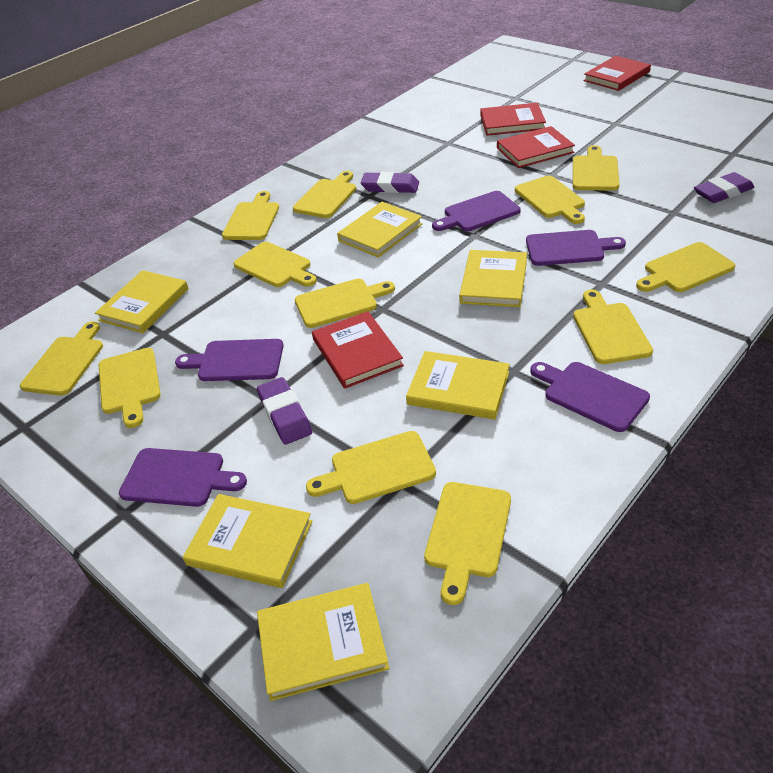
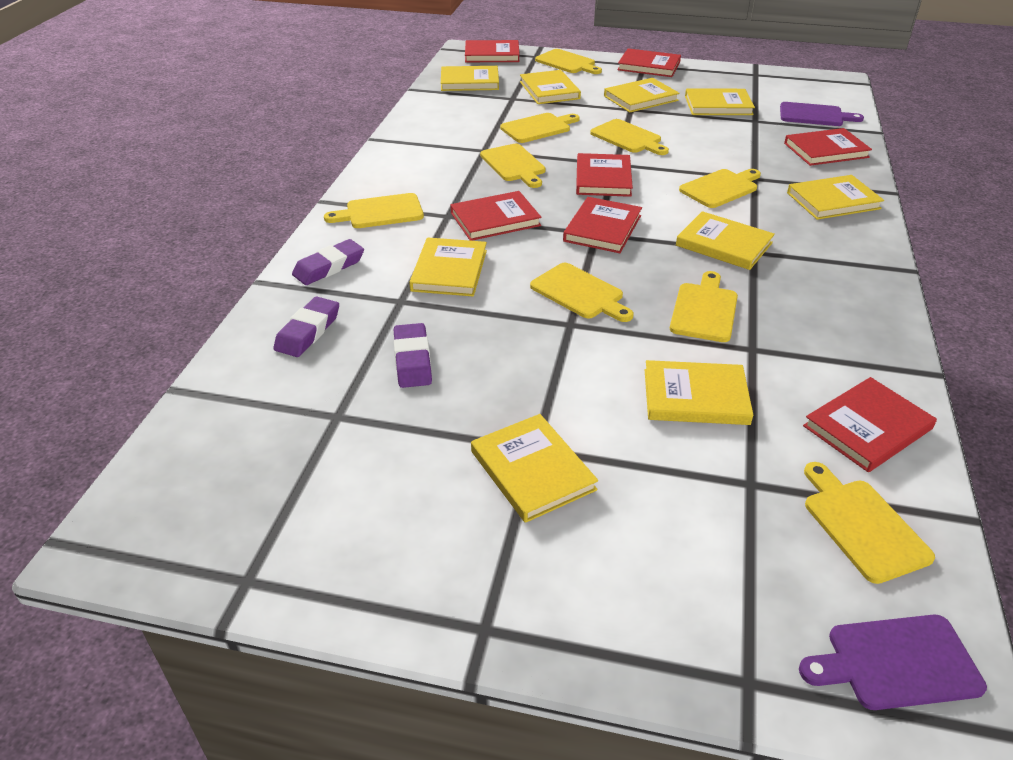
purple cutting board: [119,448,247,507] [175,339,284,381] [432,191,521,231] [526,230,626,266] [530,362,650,432] = 5 -> [780,102,864,126] [799,615,987,710] = 2
red book: [312,311,404,389] [480,103,546,136] [497,126,575,168] [583,56,651,91] = 4 -> [450,191,541,241] [465,40,520,62] [563,197,642,253] [576,153,633,197] [617,48,681,77] [784,128,872,166] [803,377,937,472] = 7
yellow book: [95,270,189,333] [183,494,313,588] [257,583,389,701] [337,202,422,258] [406,351,510,419] [459,250,527,307] = 6 -> [409,237,487,296] [441,66,499,91] [471,414,598,523] [520,70,581,104] [604,78,679,113] [645,360,753,425] [676,211,775,270] [685,89,755,115] [787,175,884,220] = 9
yellow cutting board: [20,321,103,396] [99,348,161,428] [222,191,279,240] [233,242,317,287] [293,171,356,218] [295,279,395,328] [306,431,436,504] [424,482,511,605] [515,176,585,224] [573,145,620,191] [573,290,653,364] [636,242,735,292] = 12 -> [324,193,424,228] [480,144,546,188] [500,113,580,143] [530,263,634,322] [535,49,602,74] [590,119,669,155] [670,271,738,342] [679,169,761,208] [804,462,935,584] = 9

